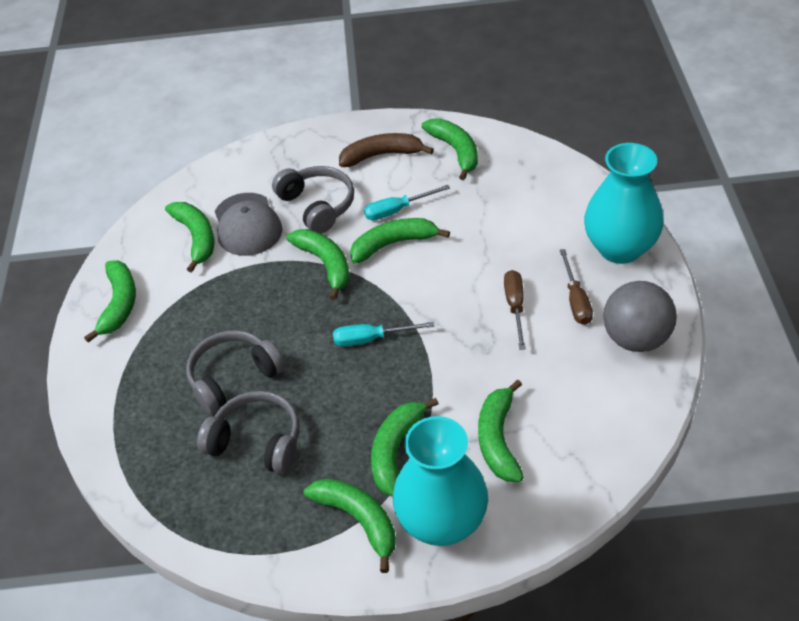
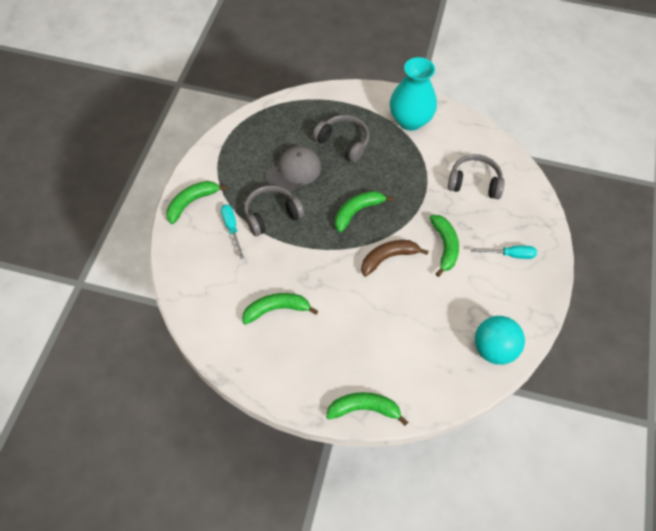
brown screwdriver: [504,270,526,350] [560,249,593,325] = 2 -> none = 0
green banana: [84,261,136,343] [165,202,214,273] [286,229,350,300] [304,479,396,573] [350,218,450,264] [371,398,439,496] [422,118,478,180] [478,380,524,482] = 8 -> [166,181,228,224] [242,293,318,325] [326,392,408,426] [335,191,394,232] [429,215,459,277] = 5
grey ball: [603,281,677,352] = 1 -> none = 0
turquoise ball: none = 0 -> [475,316,525,365] = 1
turquoise vase: [393,416,488,546] [584,143,664,264] = 2 -> [390,57,437,131] = 1

